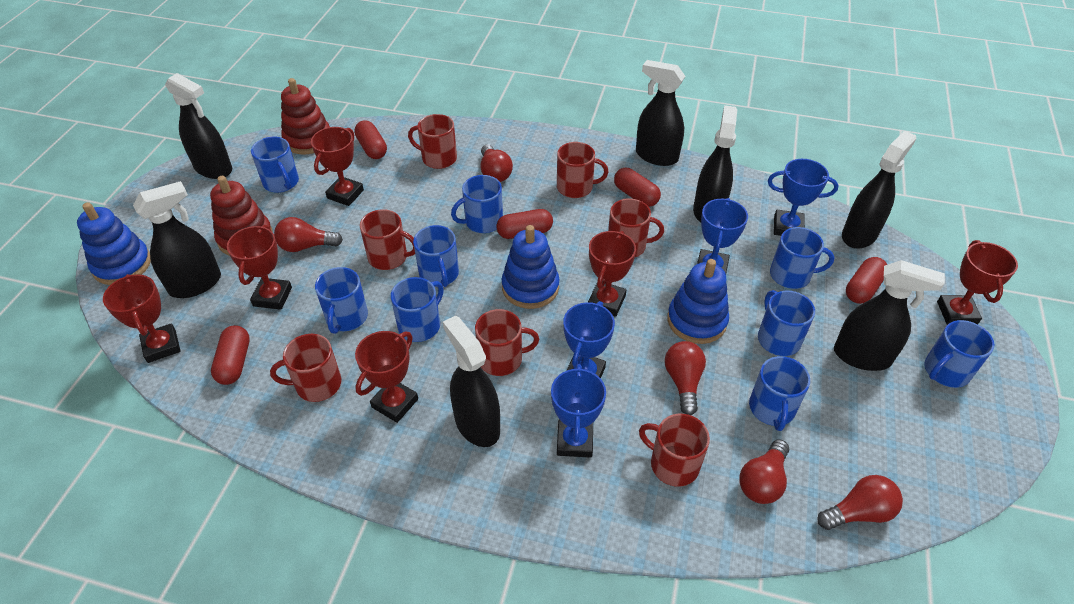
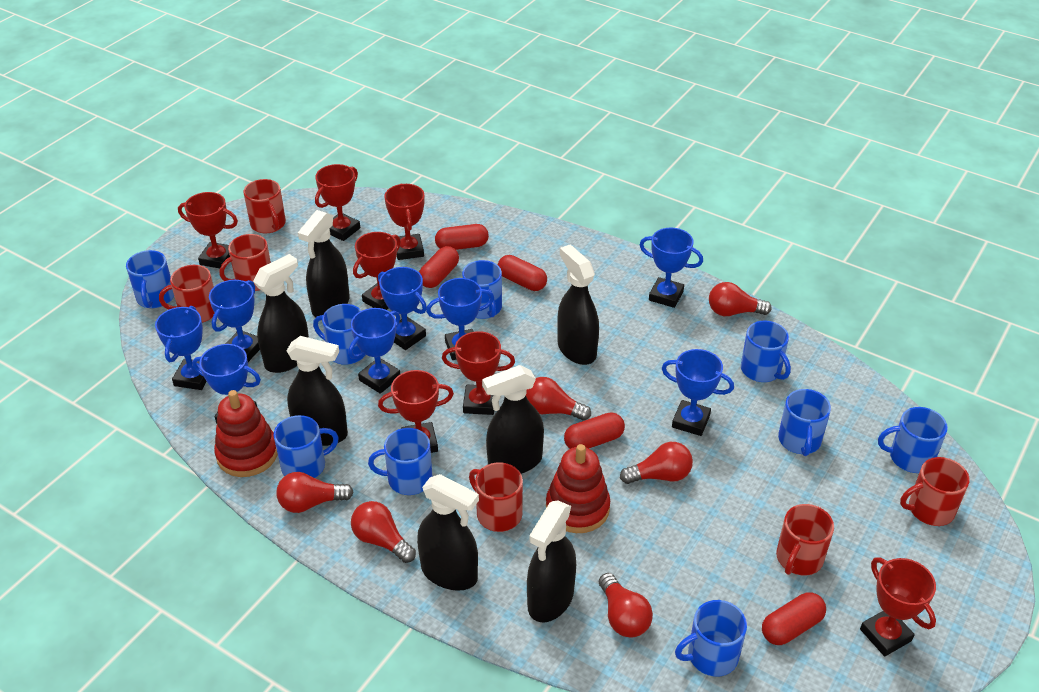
blue stacking toy: [77,202,151,285] [501,225,560,309] [667,259,729,344] = 3 -> none = 0
blue trophy: [551,364,606,458] [563,301,615,378] [697,198,748,273] [768,159,839,236] = 4 -> [155,306,207,390] [192,344,261,423] [209,280,260,362] [348,308,400,394] [378,267,427,350] [426,278,494,360] [640,228,703,308] [662,349,734,436] = 8
red light bulb: [274,217,343,252] [481,144,513,182] [665,341,706,415] [739,439,789,504] [817,475,903,530] = 5 -> [276,472,354,513] [351,501,416,563] [526,377,591,421] [599,573,653,638] [620,442,693,484] [709,282,772,316] = 6
red mug: [270,334,341,402] [360,209,415,270] [408,114,457,169] [475,309,539,376] [557,142,608,198] [608,199,664,257] [639,414,710,487] = 7 -> [159,265,214,323] [220,234,271,291] [243,179,286,233] [469,462,523,532] [776,504,834,575] [900,457,970,526] = 6
red trophy: [103,274,181,363] [227,225,292,310] [311,127,364,206] [355,331,418,423] [588,231,636,317] [937,240,1018,325] = 6 -> [178,192,238,268] [315,164,360,241] [353,232,401,310] [378,370,454,453] [384,184,425,260] [442,331,515,415] [860,557,936,656] = 7

